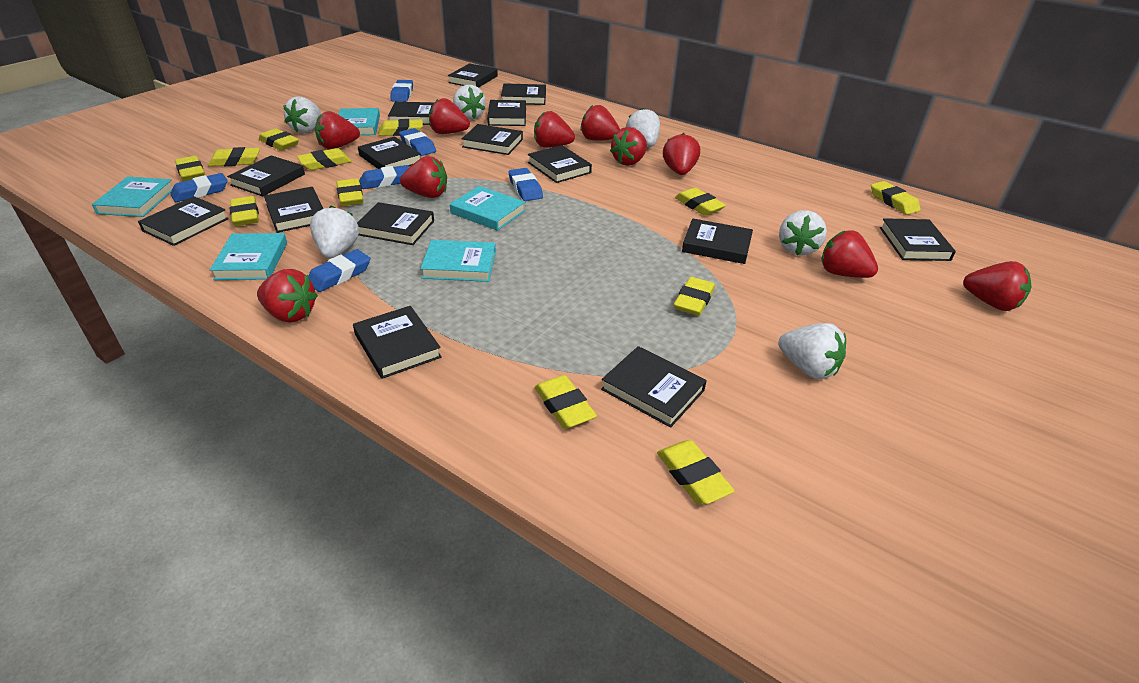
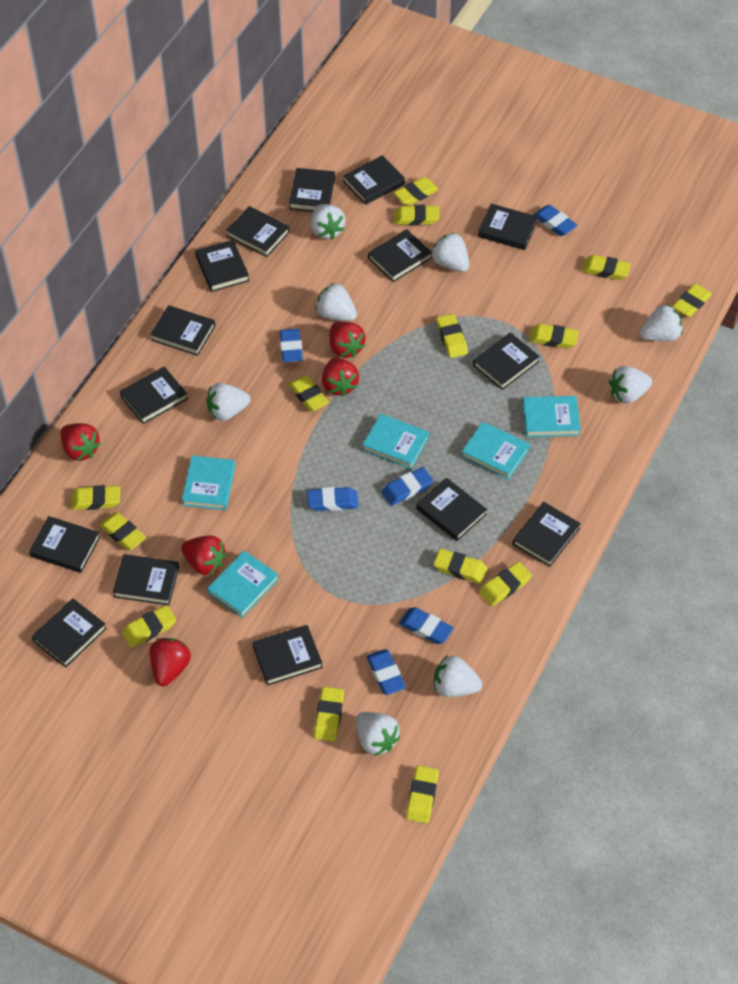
red strawberry: [257,269,318,323] [315,111,360,149] [400,156,447,198] [429,98,470,134] [534,111,575,148] [580,105,620,141] [610,127,647,166] [663,133,700,175] [821,230,878,278] [963,261,1032,311] = 10 -> [61,423,101,461] [150,638,191,686] [181,535,227,575] [322,357,359,397] [330,322,366,358] = 5
white strawberry: [283,96,321,133] [310,206,359,259] [453,85,486,120] [626,108,660,147] [778,323,846,379] [779,210,827,255] = 6 -> [206,383,250,421] [311,204,345,239] [315,283,357,321] [356,712,401,756] [431,232,469,272] [434,655,482,697] [609,366,652,404] [640,304,683,341] = 8
yellow eraser: [175,156,205,182] [208,147,260,167] [229,196,259,226] [259,128,299,151] [297,148,352,170] [336,179,364,206] [379,119,423,136] [535,375,597,429] [657,440,735,504] [674,277,715,316] [675,188,726,216] [871,181,921,215] = 12 -> [71,485,120,510] [99,512,146,550] [122,605,176,648] [288,375,329,411] [314,687,344,742] [394,177,439,206] [394,205,439,225] [406,766,439,823] [434,549,487,584] [436,314,468,358] [479,562,532,606] [529,324,579,349] [582,255,631,280] [672,284,712,317] = 14

